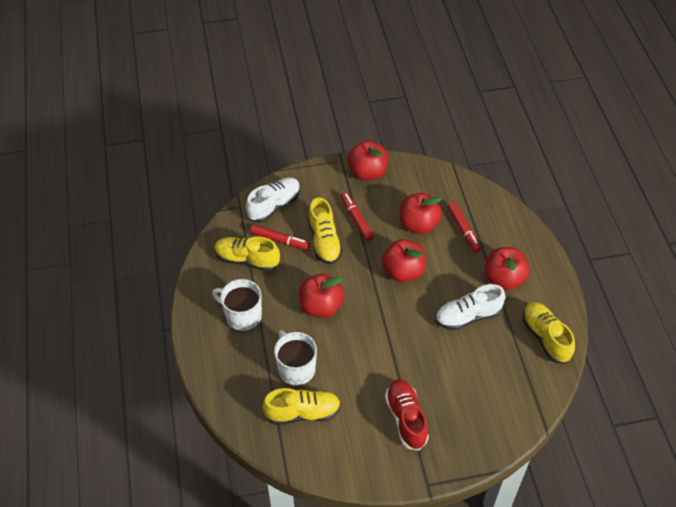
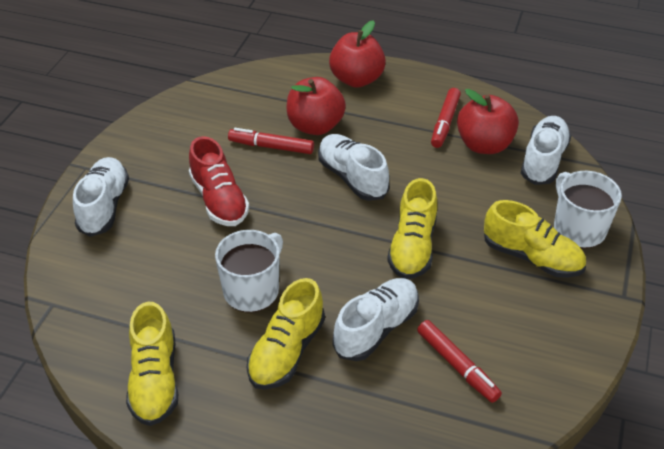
red apple: [299,274,344,318] [348,141,388,180] [382,239,426,282] [400,193,442,234] [484,247,530,290] = 5 -> [287,77,346,135] [329,20,386,88] [457,89,519,154] = 3
white shoe: [246,178,300,223] [435,284,506,330] = 2 -> [73,157,129,237] [318,134,389,201] [333,278,419,361] [521,116,571,185] = 4

